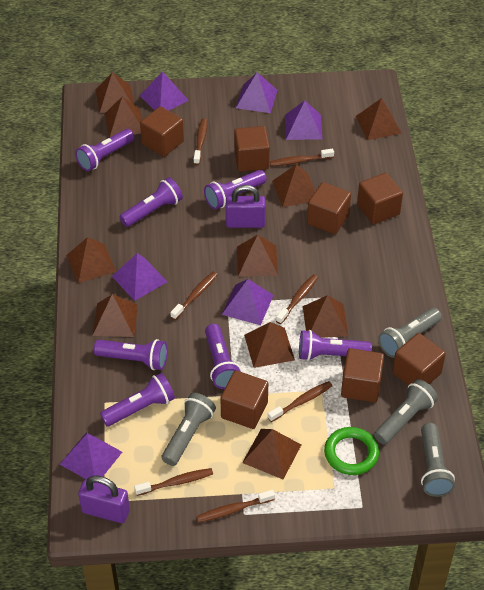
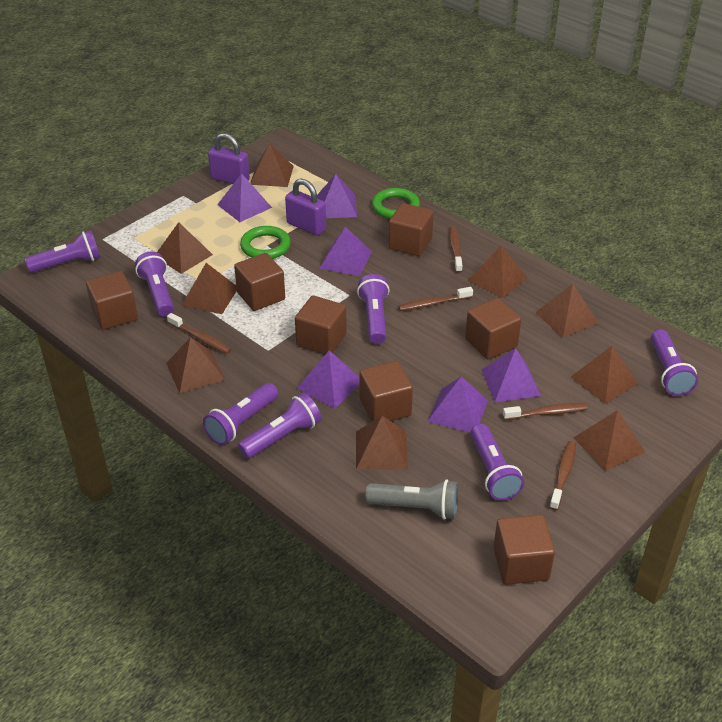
brown pyramid: [66,237,117,283] [93,294,138,337] [96,72,134,113] [105,97,142,138] [237,235,278,277] [242,429,301,479] [244,322,295,368] [272,164,315,207] [303,295,349,338] [356,98,402,140] = 10 -> [157,222,213,274] [166,337,225,393] [181,263,237,314] [250,143,294,187] [356,416,408,470] [468,246,527,298] [535,284,598,338] [571,346,639,404] [574,410,645,471] = 9
brown toothbrush: [134,468,213,496] [170,272,218,320] [193,118,207,165] [196,490,275,523] [268,381,332,422] [270,149,334,166] [276,274,318,324] = 7 -> [167,313,231,354] [398,287,473,311] [449,226,462,273] [503,403,588,420] [549,441,576,510] = 5
green ring: [324,427,379,475] = 1 -> [240,226,291,259] [372,188,420,219] = 2
grey flashlight: [162,393,216,466] [374,379,438,445] [378,308,442,358] [421,423,455,497] = 4 -> [366,480,458,520] = 1

